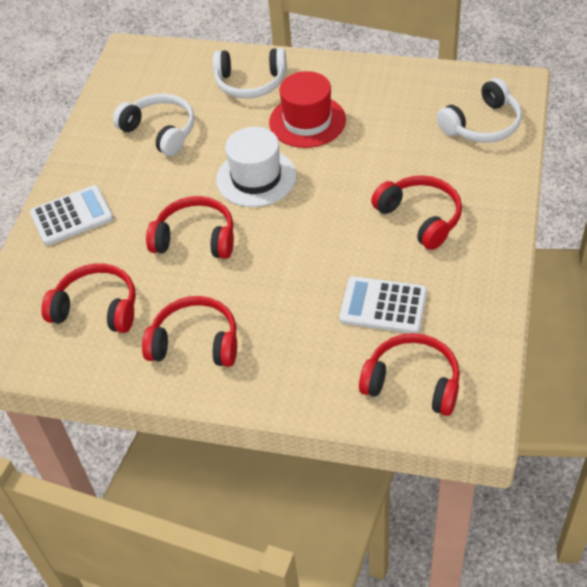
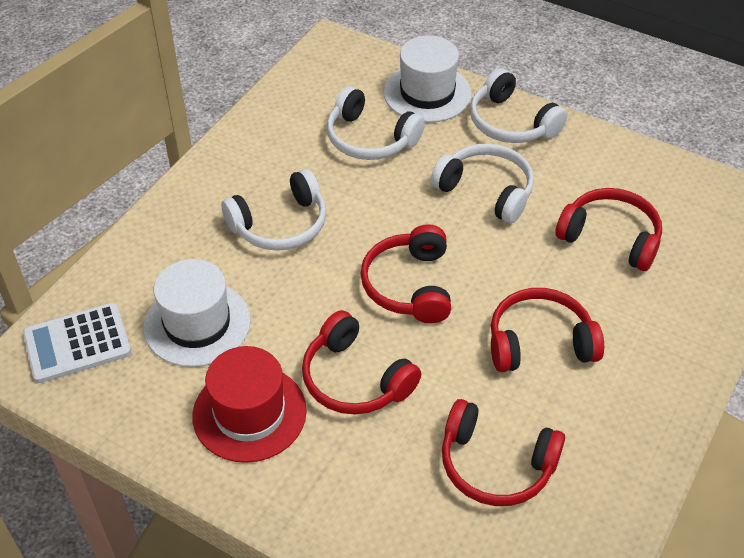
white calculator: [30,185,114,246] [339,276,427,334] = 2 -> [23,303,131,383] = 1
white hat: [216,127,297,207] = 1 -> [144,259,251,367] [383,35,472,123] = 2
white headphones: [113,94,195,156] [213,48,287,99] [437,78,522,143] = 3 -> [221,169,326,251] [327,86,425,160] [431,143,534,224] [470,68,567,143] = 4

